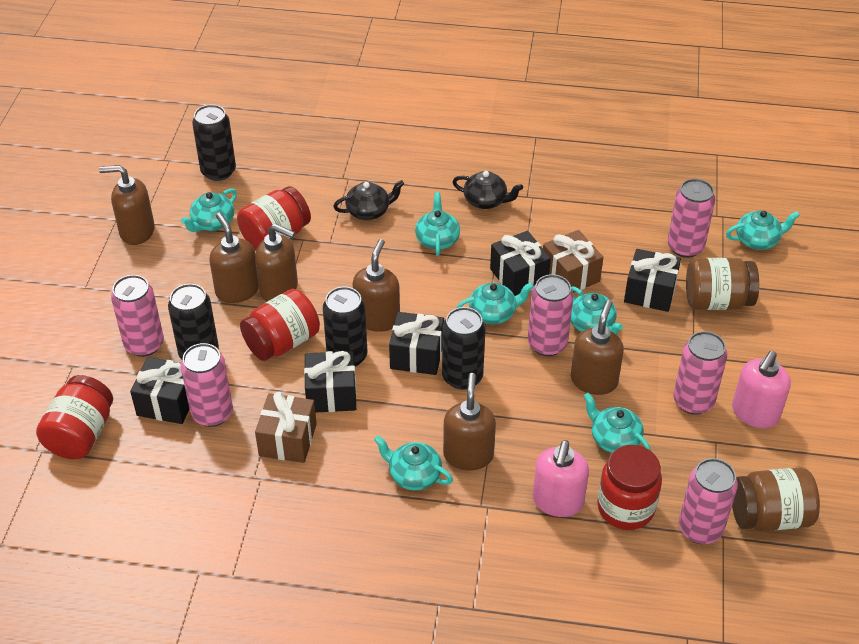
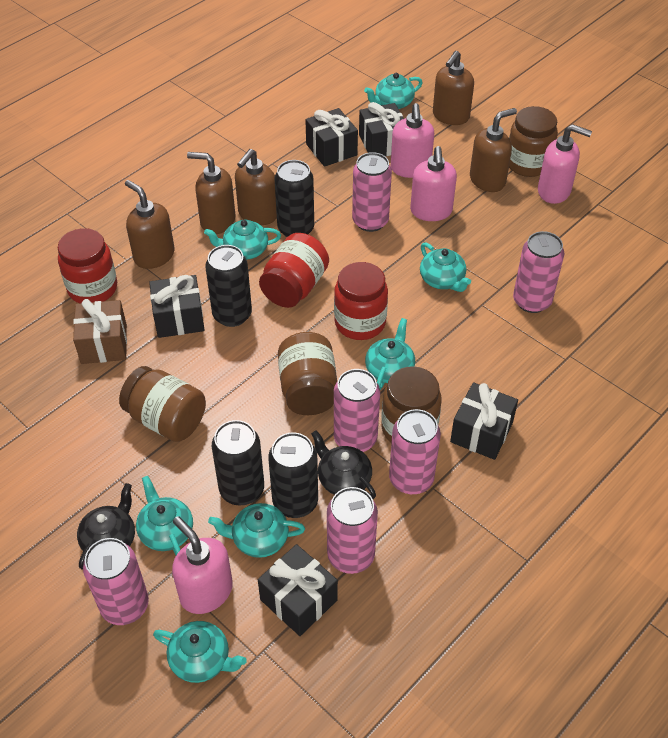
brown gift: [255,392,317,463] [543,230,603,293] = 2 -> [73,299,127,364] = 1
brown jar: [686,258,759,310] [732,468,820,531] = 2 -> [119,366,206,442] [278,332,337,415] [381,366,442,443] [509,106,558,177] = 4
brown soap dispenser: [99,165,155,245] [209,213,259,303] [255,224,298,302] [352,239,400,332] [443,373,496,470] [571,300,624,395] = 6 -> [125,180,174,269] [187,152,236,234] [235,149,277,225] [433,51,474,125] [470,108,517,192] = 5
pink soap dispenser: [533,440,589,517] [732,351,791,428] = 2 -> [172,516,233,614] [391,103,434,178] [410,146,457,221] [538,124,592,204] = 4
red jar: [36,375,113,459] [237,186,311,250] [240,289,320,361] [597,445,662,530] = 4 -> [58,228,117,304] [259,233,329,308] [334,262,388,340] = 3

